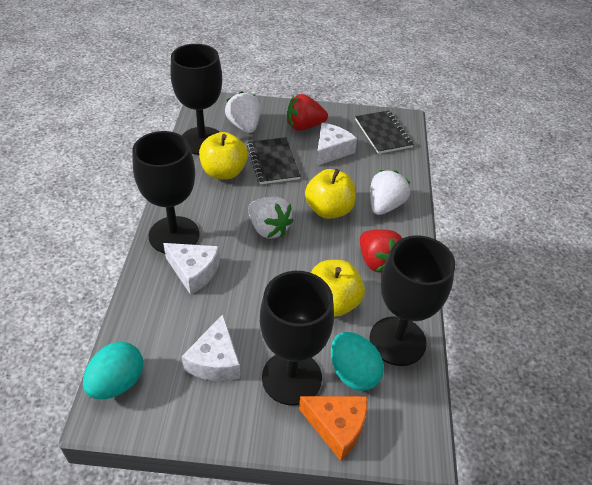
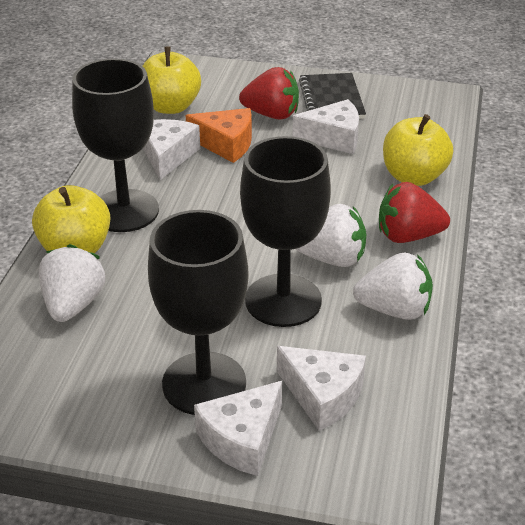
black goblet: [132,131,200,253] [170,44,222,155] [260,271,334,405] [369,235,455,366] = 4 -> [72,58,159,232] [148,210,249,415] [240,136,331,327] = 3
black notebook: [247,137,301,184] [355,110,414,154] = 2 -> [299,73,366,119] = 1
turquoise egg: [83,342,143,399] [331,332,384,391] = 2 -> none = 0
white cheese: [163,243,220,295] [181,314,240,381] [316,123,357,166] = 3 -> [143,119,200,180] [194,381,282,476] [277,346,366,431] [292,99,359,154] = 4

